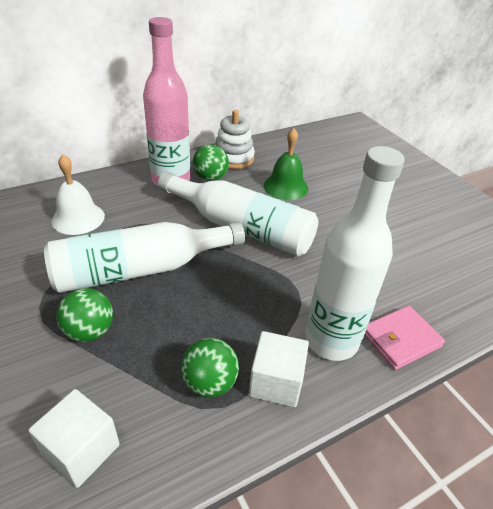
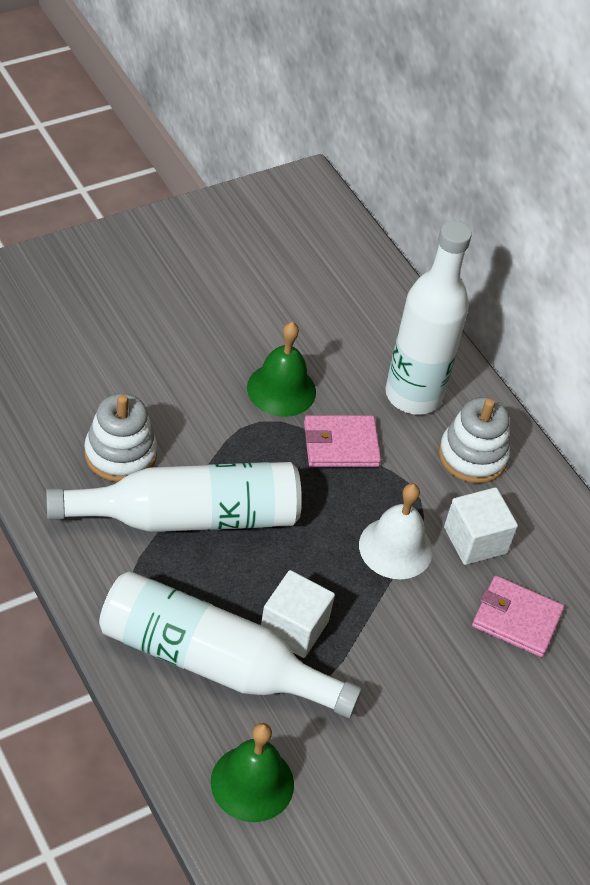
green ball: [56,288,113,342] [181,338,239,398] [193,144,229,181] = 3 -> none = 0
green bell: [264,128,308,200] = 1 -> [211,723,294,822] [247,322,316,417] = 2
pink bottle: [143,17,190,186] = 1 -> none = 0
pink wallet: [364,306,445,370] = 1 -> [304,415,381,467] [472,575,564,657] = 2
white stacking toy: [215,110,255,169] = 1 -> [84,393,157,482] [439,397,510,483] = 2

